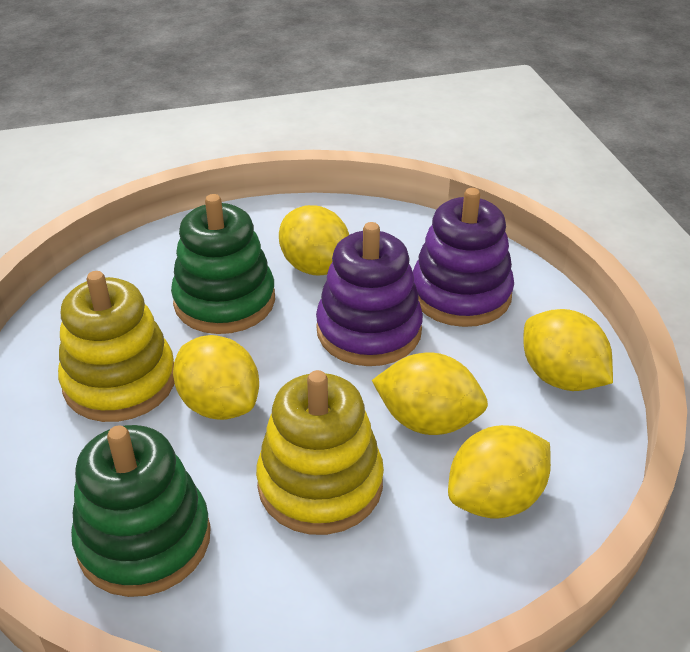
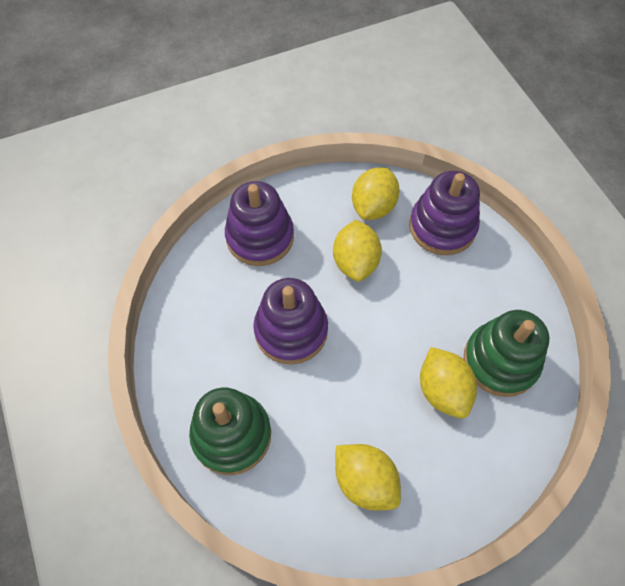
purple stacking toy: [316,222,423,366] [413,188,514,327] = 2 -> [225,181,294,266] [253,278,328,365] [409,171,480,255] = 3
yellow lemon: [173,335,259,420] [279,205,349,275] [372,353,488,435] [448,425,551,518] [523,309,613,391] = 5 -> [333,220,382,282] [336,444,401,511] [352,167,400,220] [420,347,477,419] = 4
yellow stacking toy: [58,271,174,422] [256,370,384,535] = 2 -> none = 0

